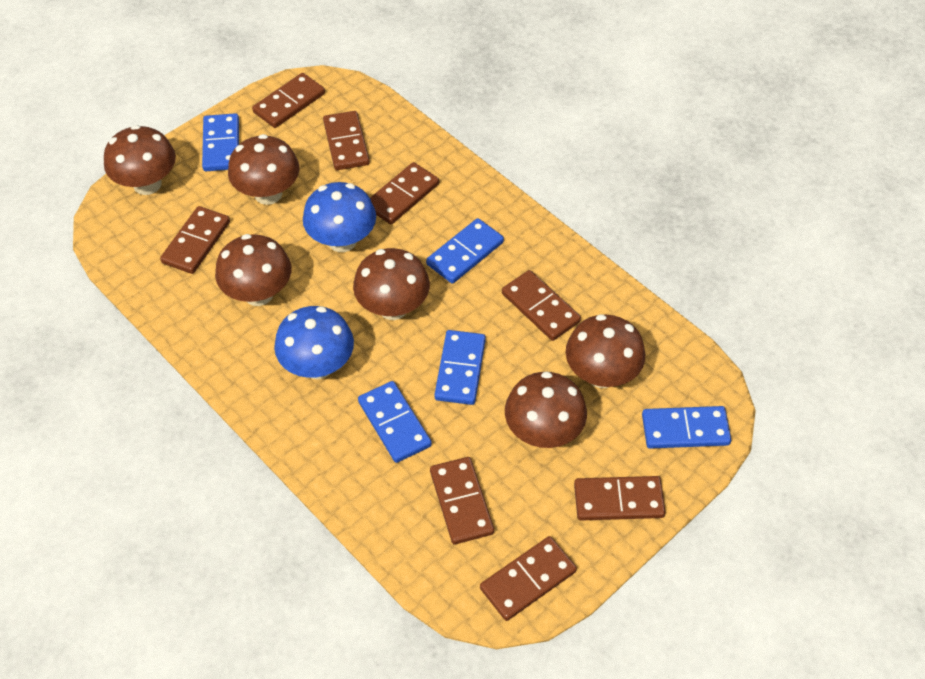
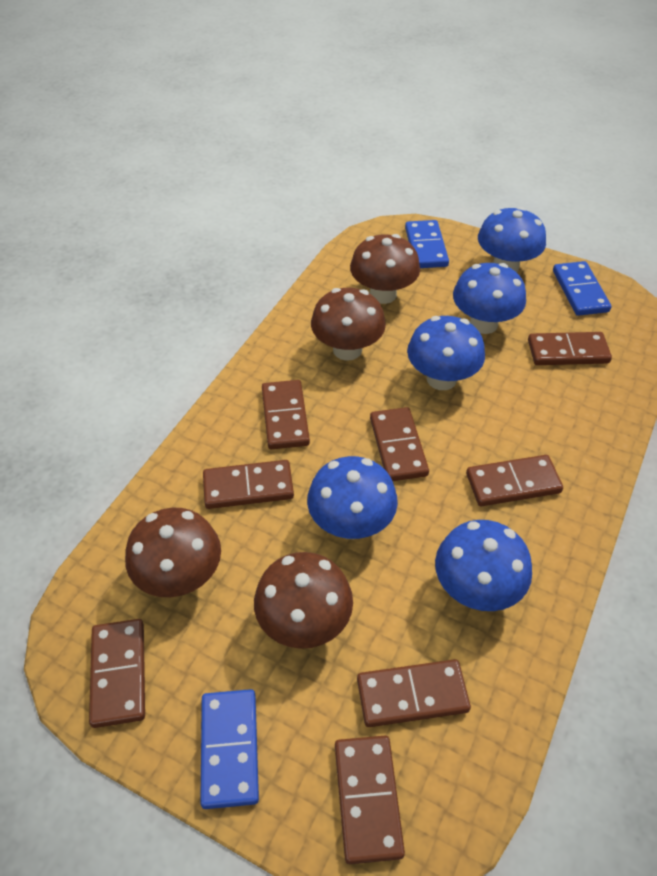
blue domino: [202,113,239,171] [358,381,432,463] [426,218,504,284] [434,330,486,405] [642,406,731,449] = 5 -> [200,689,259,809] [405,220,449,268] [553,261,611,316] = 3
blue mushroom: [274,306,354,379] [303,182,376,252] = 2 -> [307,456,398,539] [407,316,485,390] [435,520,532,611] [453,263,526,334] [478,207,546,272] = 5
brown mushroom: [104,125,176,195] [215,234,291,306] [228,134,299,205] [353,248,430,320] [505,372,587,448] [565,314,645,388] = 6 -> [125,508,221,597] [254,552,353,649] [311,288,386,361] [350,234,420,304] = 4

